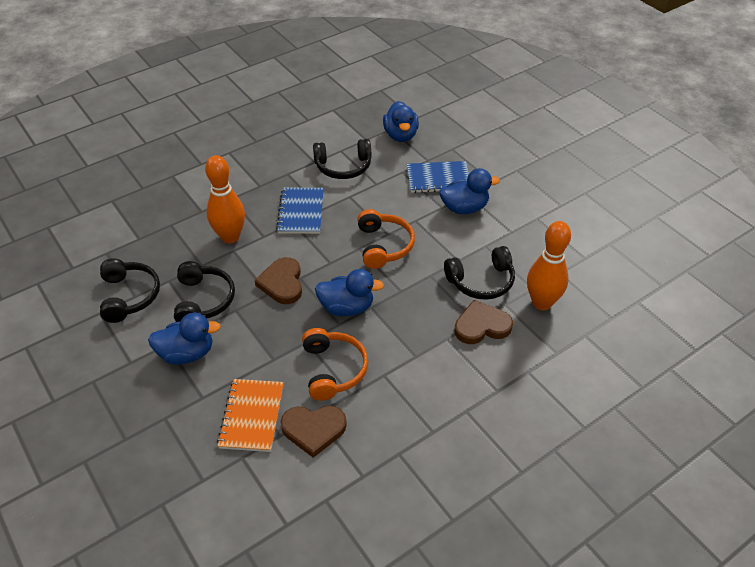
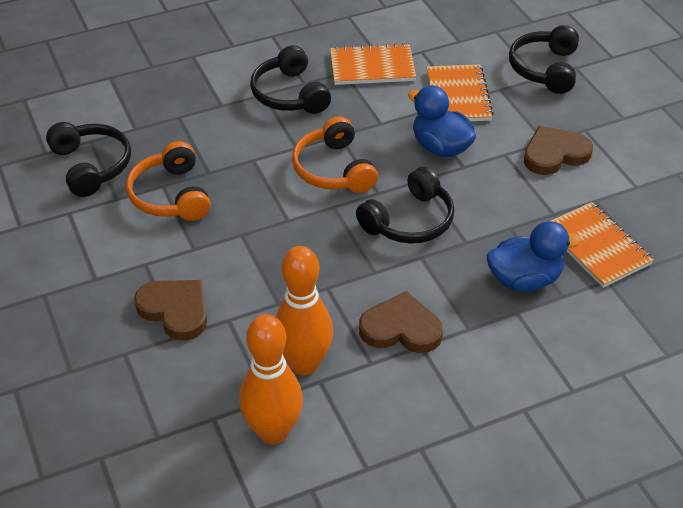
blue duck: [148,313,221,365] [315,269,384,316] [383,101,419,142] [439,168,500,214] = 4 -> [408,86,476,157] [487,221,582,292] = 2
blue notebook: [276,188,324,234] [407,161,469,193] = 2 -> none = 0
orange notebook: [217,379,284,452] = 1 -> [330,43,416,85] [427,64,494,121] [551,202,654,288] = 3

